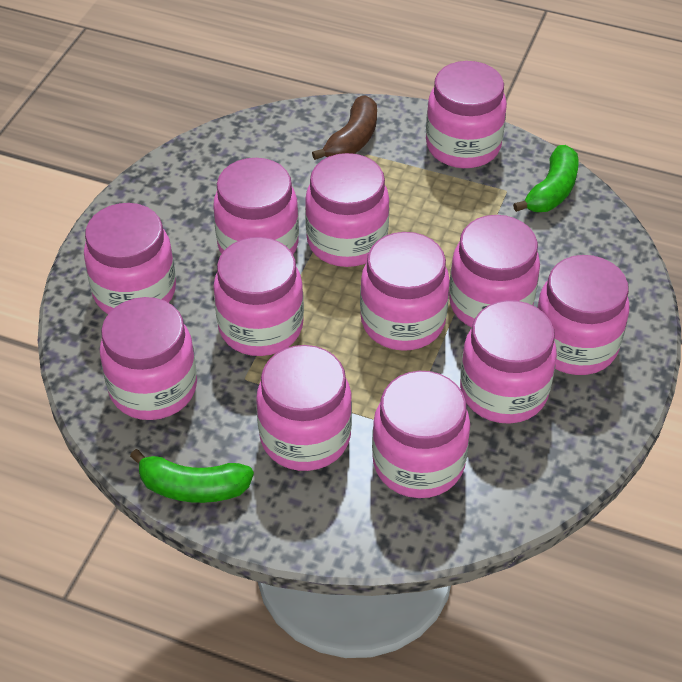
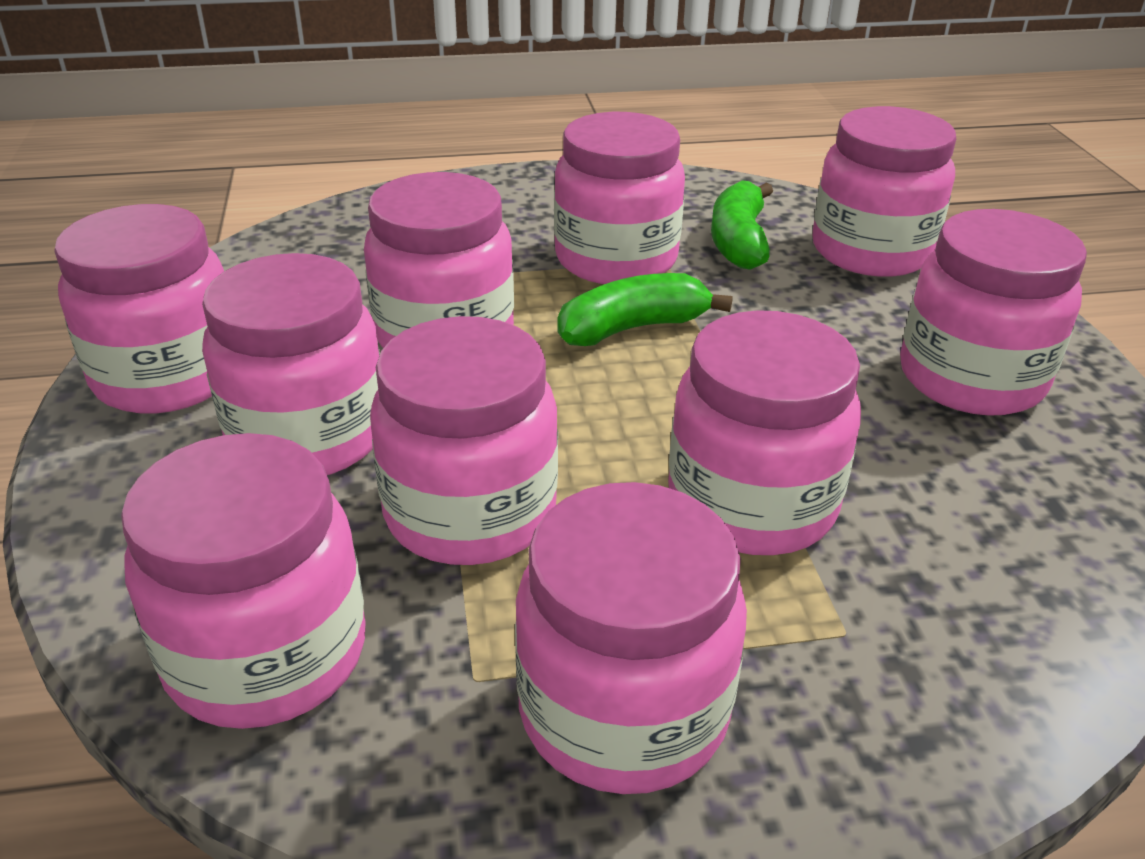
brown banana: [312,95,377,160] = 1 -> none = 0
pink jar: [84,203,176,314] [100,297,197,420] [213,158,299,254] [213,237,304,356] [256,345,352,471] [305,153,389,267] [360,232,450,351] [372,371,470,498] [426,61,507,168] [449,215,540,328] [460,300,557,424] [537,255,630,375] = 12 -> [54,204,224,414] [121,433,366,729] [202,253,380,475] [364,172,514,348] [370,316,558,565] [515,482,747,794] [554,112,685,284] [668,310,861,555] [813,106,956,277] [900,209,1087,416] = 10

